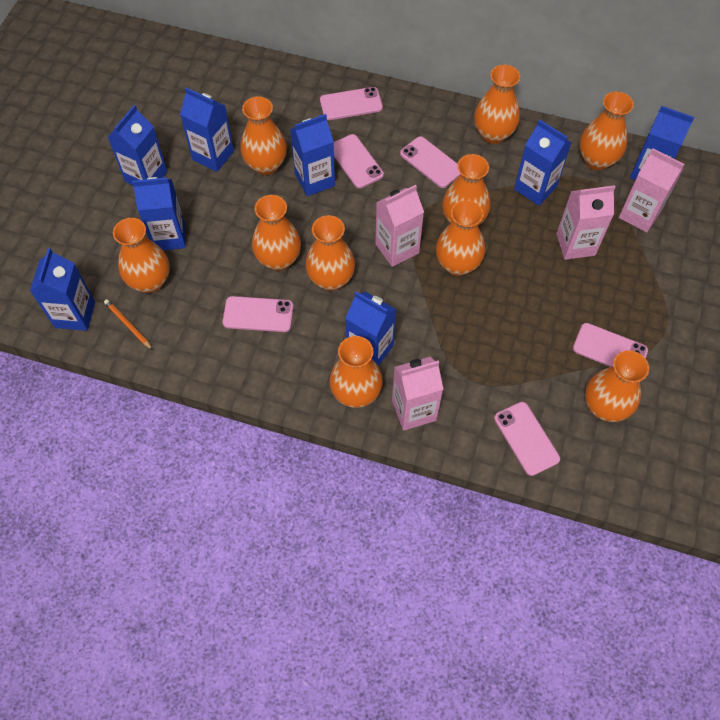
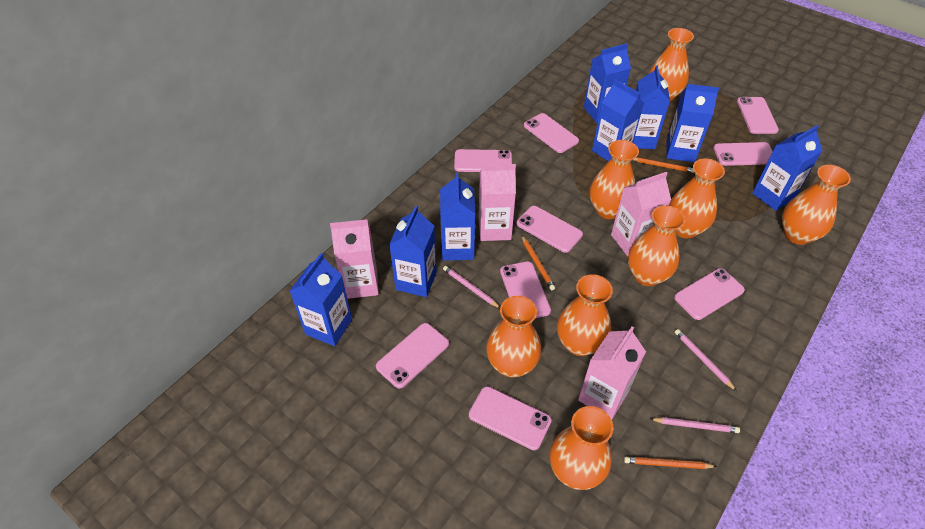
orange pencil: [104,299,153,350] = 1 -> [522,236,555,290] [624,457,717,469] [633,157,694,173] = 3
orange vase: [113,218,169,293] [240,96,287,175] [252,195,301,271] [305,215,355,291] [329,336,383,408] [436,200,485,276] [442,154,491,225] [474,65,520,144] [579,91,634,170] [585,350,649,422] = 10 -> [486,296,542,378] [550,406,613,490] [557,274,613,356] [590,140,639,219] [628,205,685,286] [649,28,694,101] [669,158,725,238] [782,165,851,245] = 8
pink pencil: none = 0 -> [443,266,500,308] [651,417,740,433] [675,329,736,391] = 3
pink phone: [223,296,293,332] [320,87,383,120] [333,134,384,188] [400,136,461,188] [494,402,560,476] [573,323,648,367] = 6 -> [376,323,449,388] [454,149,512,172] [469,386,552,450] [500,261,551,318] [517,206,583,253] [524,113,579,153] [674,268,745,320] [713,142,773,166] [737,97,779,134] = 9

